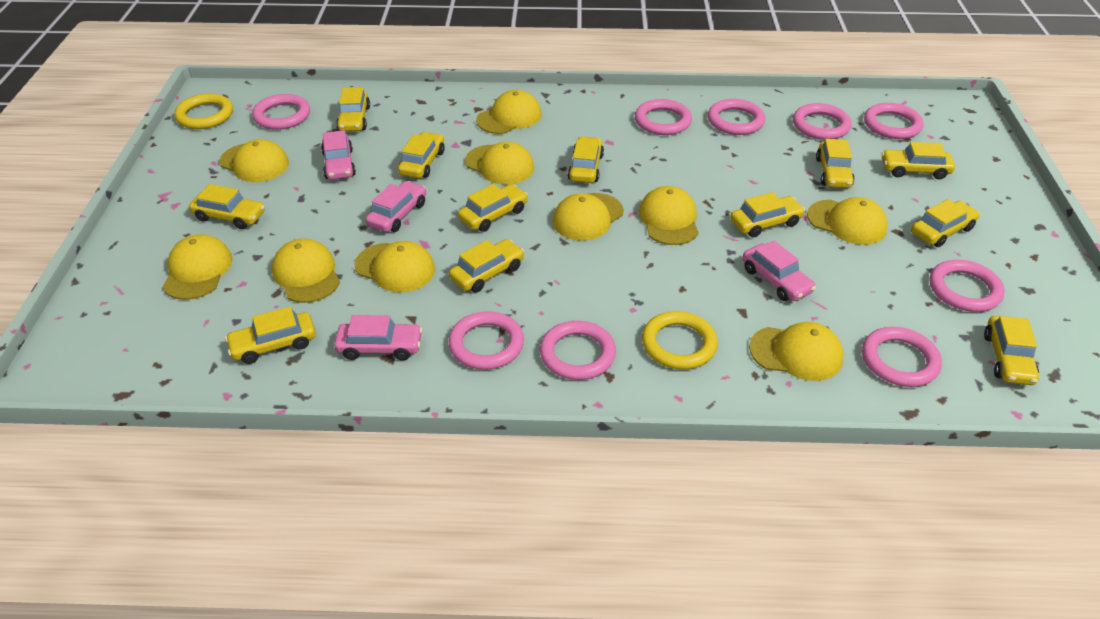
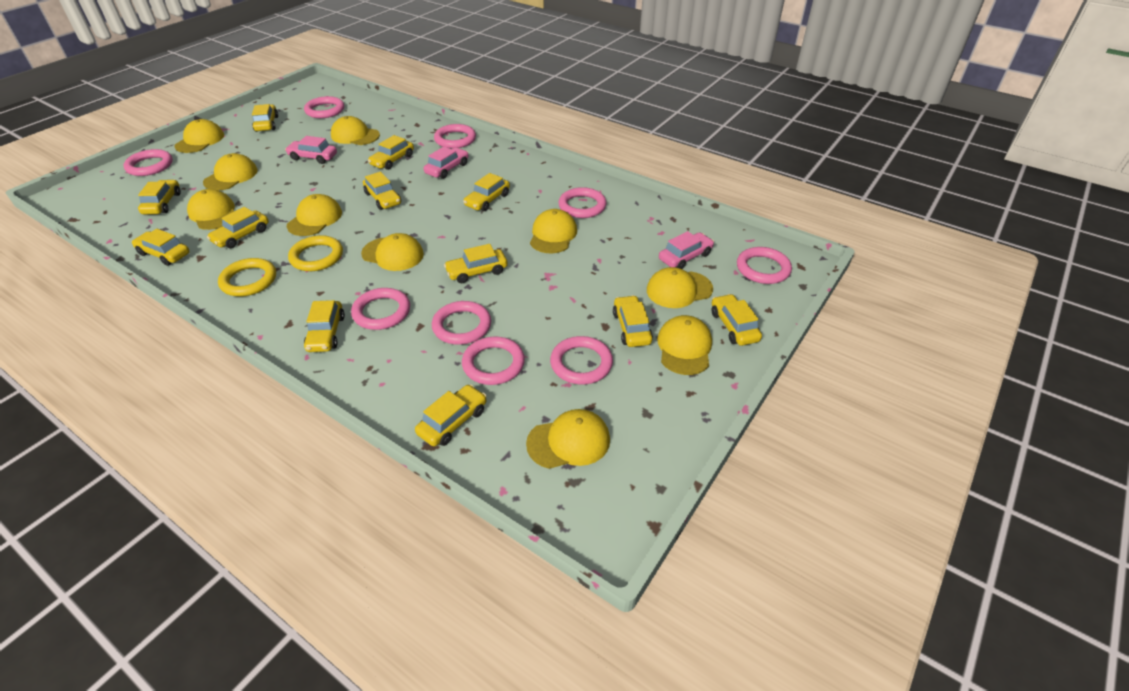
pink car: [321,130,356,180] [334,315,423,360] [366,181,426,232] [743,241,816,301] = 4 -> [285,136,337,164] [423,147,468,179] [659,231,714,269] = 3

